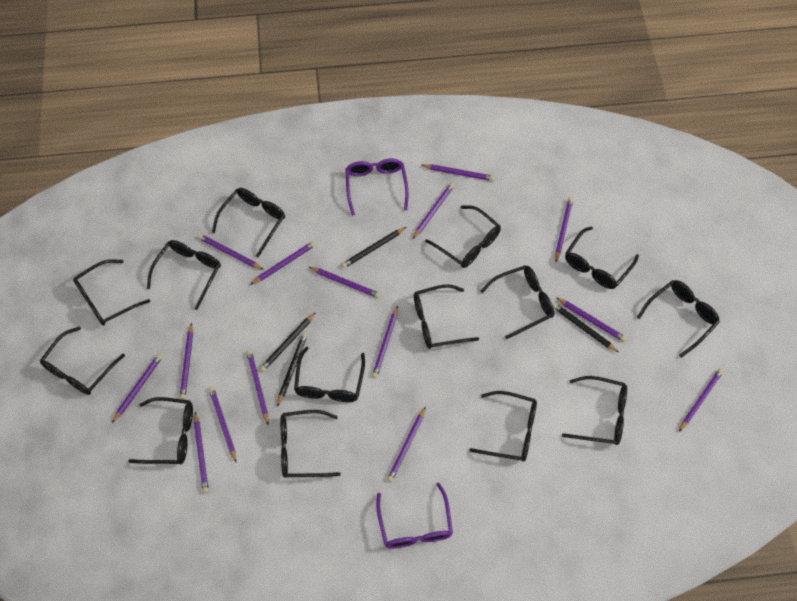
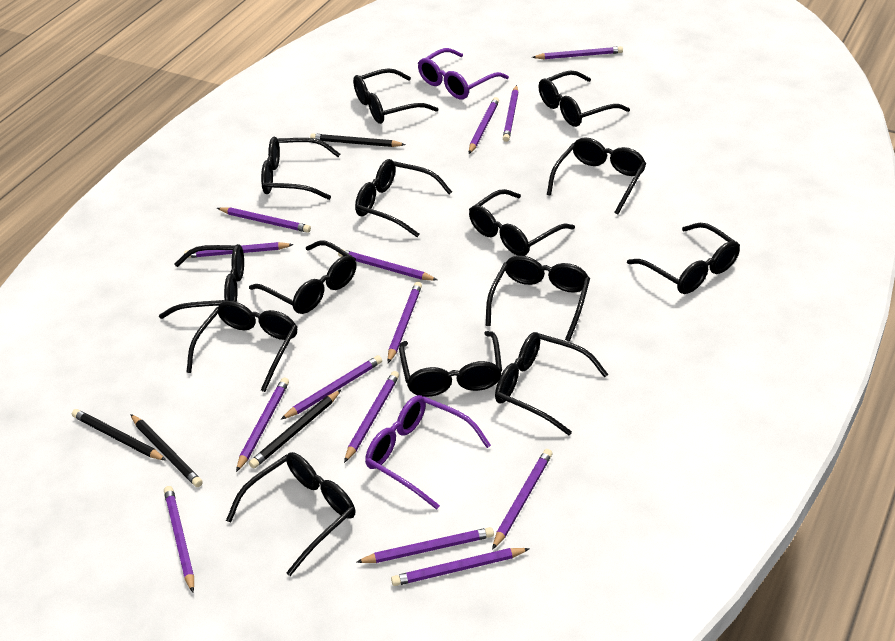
purple pencil: [112,354,163,423] [180,323,193,400] [194,412,209,493] [198,234,264,270] [209,386,236,462] [246,350,269,425] [250,241,316,285] [309,267,381,298] [372,306,398,378] [387,406,426,482] [413,183,455,239] [421,164,495,181] [555,197,573,262] [557,298,627,342] [679,368,724,432] = 15 -> [164,486,194,593] [184,242,294,258] [217,207,311,233] [236,377,289,472] [280,355,382,420] [338,249,437,281] [344,371,399,463] [357,527,494,563] [388,282,422,363] [391,548,530,586] [469,97,499,154] [492,449,552,550] [503,85,519,142] [532,46,623,60] = 14

